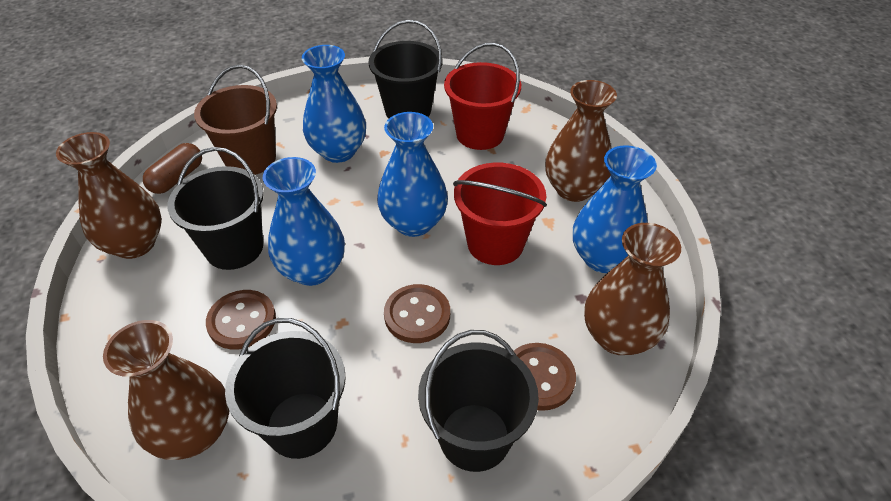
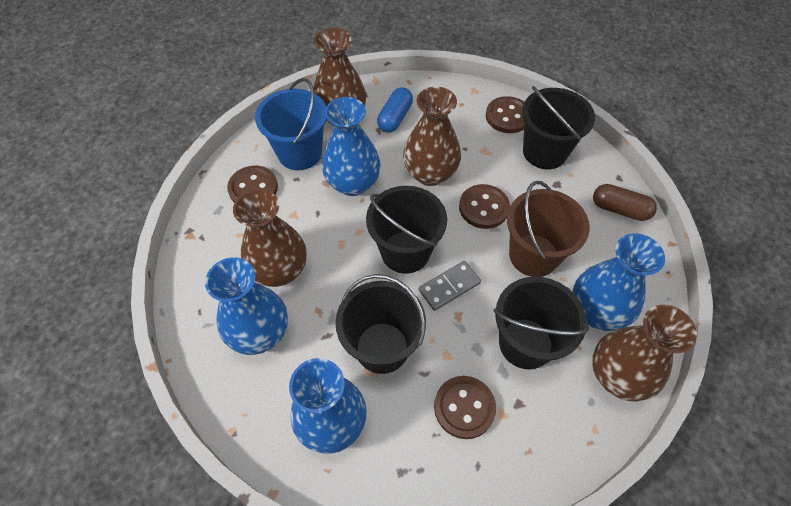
blue bucket: none = 0 -> [255,78,327,170] = 1
blue capsule: none = 0 -> [377,87,413,133] = 1
brown button: [206,290,276,350] [384,284,450,343] [514,343,576,411] = 3 -> [227,166,278,203] [434,376,496,439] [459,184,510,229] [486,96,524,133] = 4
grey domino: none = 0 -> [418,261,481,311] = 1
red bucket: [444,43,521,150] [453,162,547,265] = 2 -> none = 0

